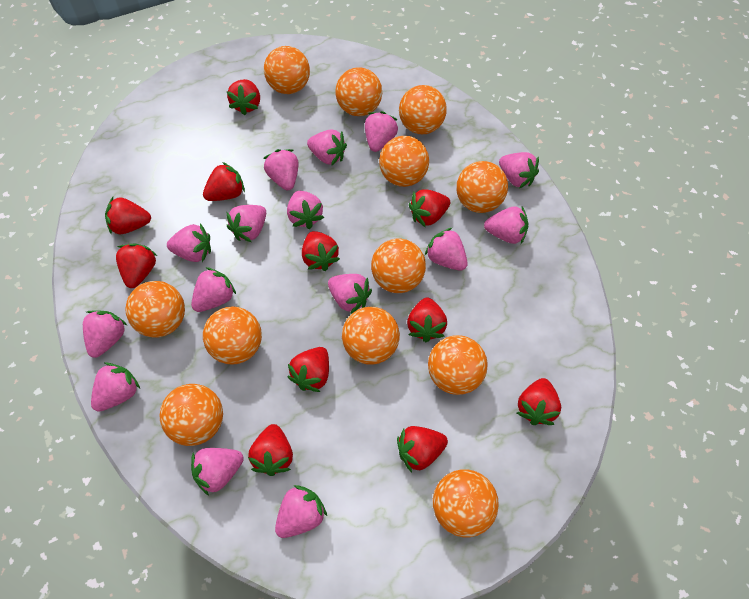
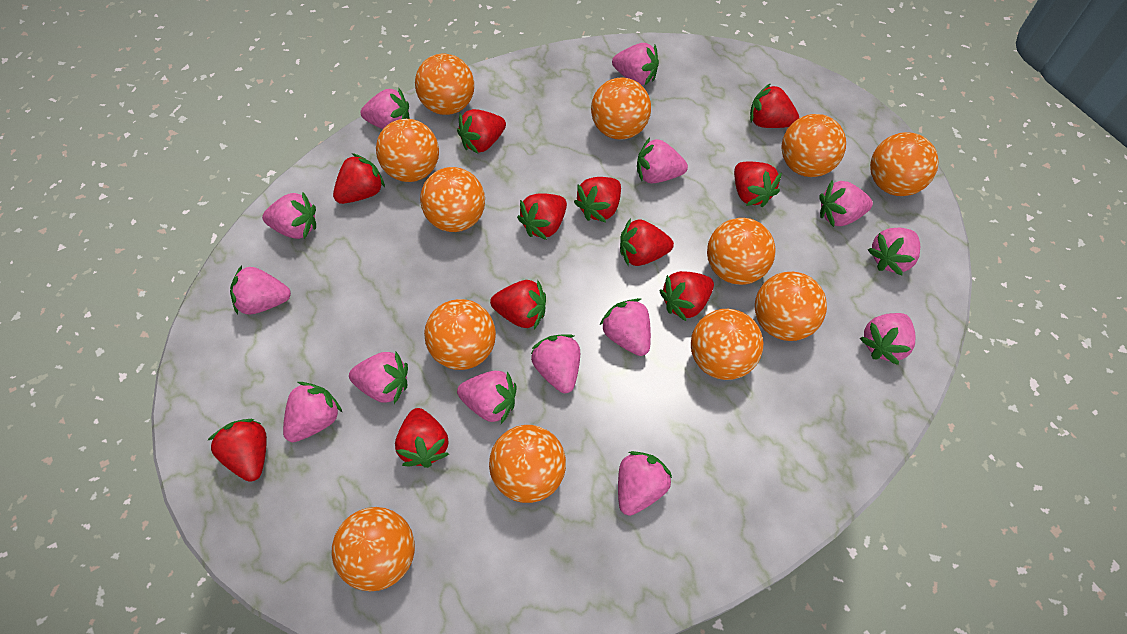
pink strawberry: [83,310,127,358] [91,363,140,412] [167,223,211,262] [191,267,236,312] [191,448,244,496] [227,205,266,242] [263,149,299,190] [275,485,327,538] [287,191,324,229] [307,130,347,166] [328,274,372,314] [365,111,398,152] [425,228,468,271] [484,206,528,244] [499,152,539,188] = 15 -> [230,265,291,315] [262,192,316,239] [283,382,343,442] [349,352,408,404] [361,88,410,129] [457,371,517,424] [531,334,580,393] [600,298,651,356] [612,43,659,85] [618,451,672,516] [637,138,688,183] [820,180,873,227] [860,313,915,365] [868,228,920,276] = 14

